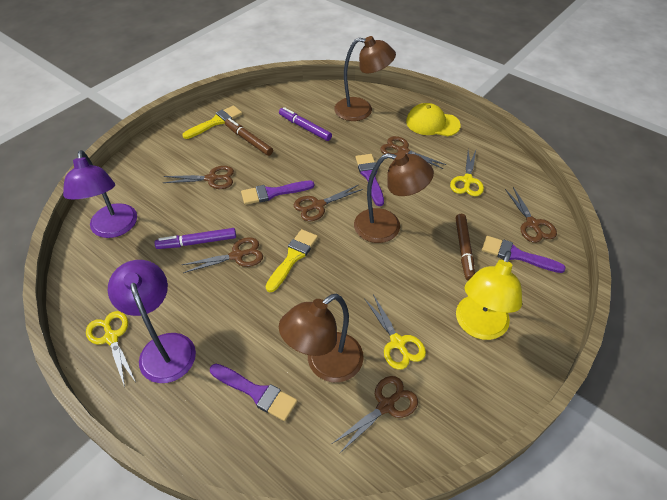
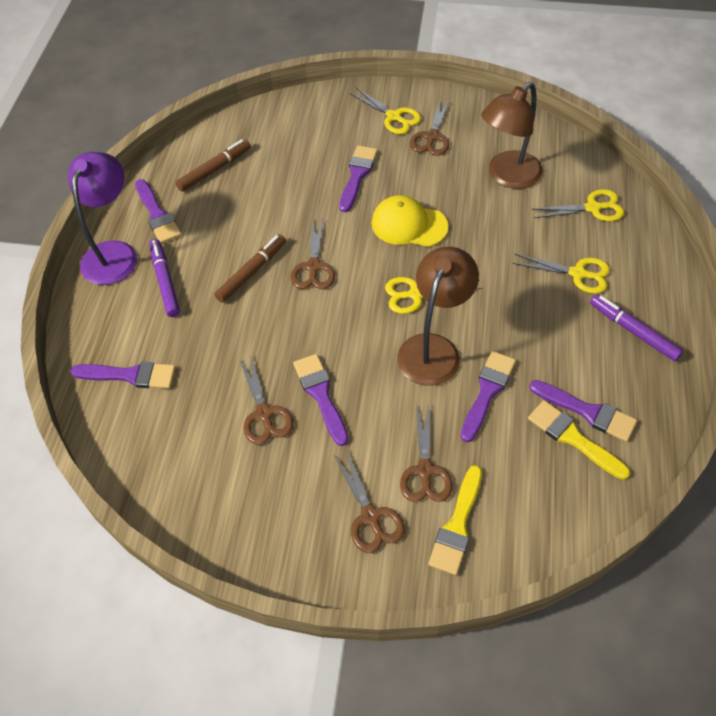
brown lamp: [279,294,364,382] [334,36,396,121] [354,151,434,243] = 3 -> [398,247,479,386] [481,82,542,189] = 2
brown scissors: [163,166,234,189] [182,237,263,273] [294,185,363,221] [333,376,418,454] [380,136,447,169] [505,187,557,243] = 6 -> [239,355,293,445] [291,218,335,289] [334,450,405,553] [400,404,453,502] [410,99,450,156] = 5
purple brush: [210,364,297,421] [241,181,314,205] [355,154,384,206] [482,236,566,273] = 4 -> [70,362,176,389] [135,179,182,244] [293,354,348,446] [339,145,378,212] [461,351,516,442] [529,380,637,442] = 6
purple lamp: [63,150,137,238] [108,260,196,383] = 2 -> [68,152,137,285] = 1
yellow lamp: [456,251,522,340] = 1 -> none = 0
yellow scissors: [86,311,136,387] [364,294,426,370] [450,150,484,196] = 3 -> [350,88,421,134] [385,277,483,314] [512,254,610,294] [532,189,624,221] = 4

